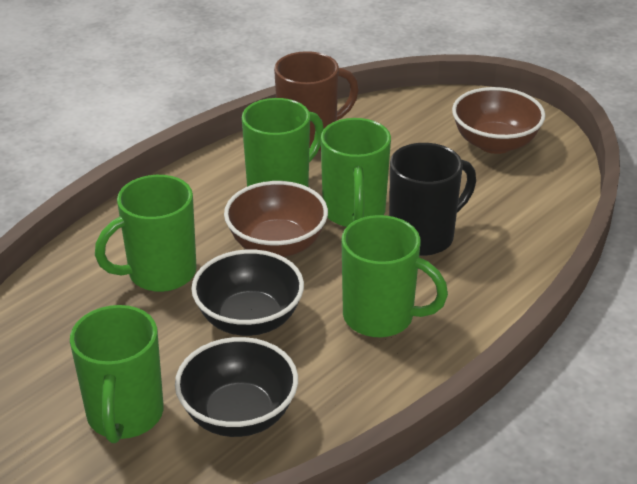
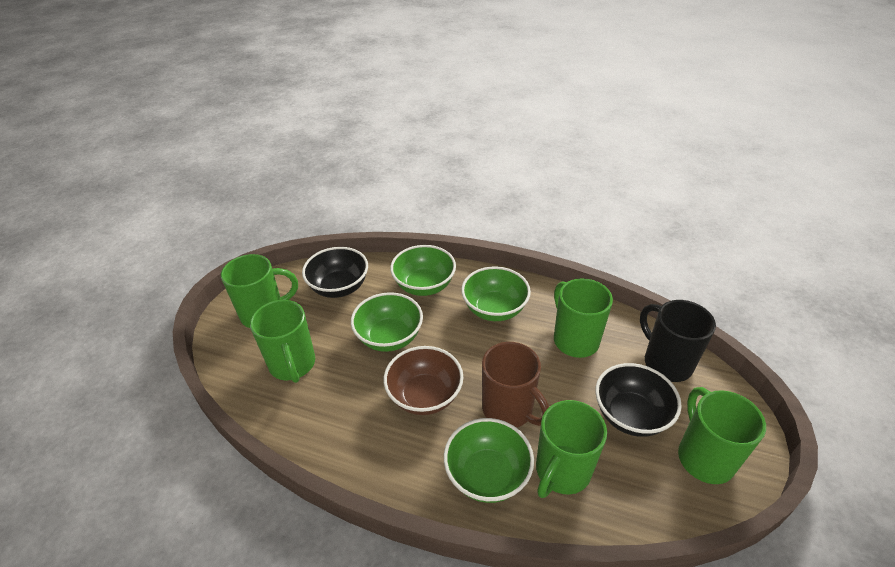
brown bowl: [224,181,328,257] [452,87,545,154] = 2 -> [384,346,463,415] = 1
green bowl: none = 0 -> [351,292,423,352] [390,245,456,296] [444,418,534,503] [461,266,531,321] = 4

